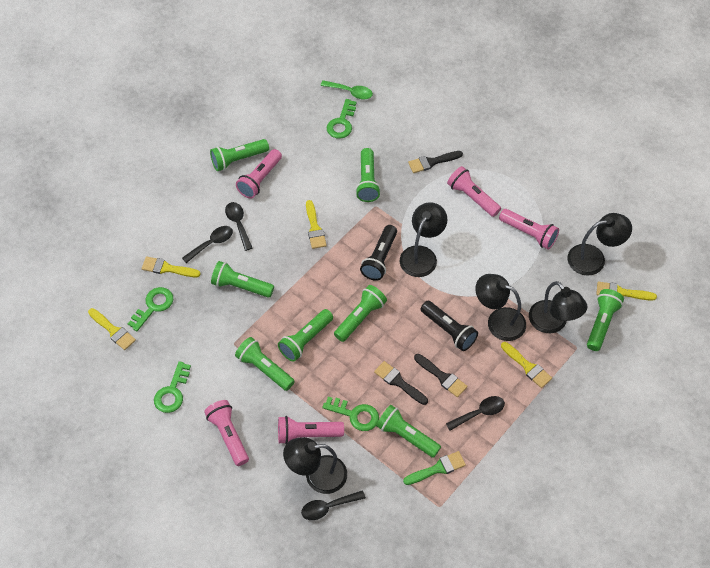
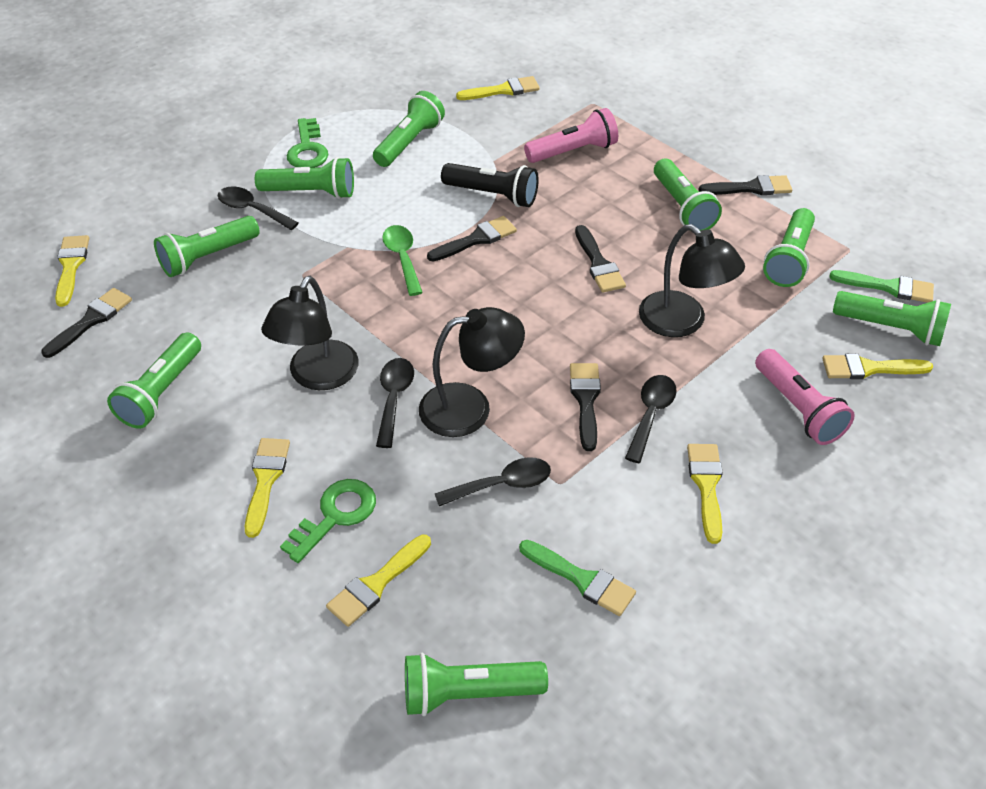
black brush: [374,361,428,405] [408,151,463,173] [414,354,468,397] = 3 -> [41,288,132,358] [427,216,517,261] [570,363,601,451] [575,225,626,293] [699,175,792,195] = 5
black flashlight: [360,225,397,281] [421,301,478,351] = 2 -> [441,163,539,207] = 1
black lamp: [283,437,347,494] [399,202,447,277] [475,274,526,341] [529,281,587,333] [567,213,632,276] = 5 -> [261,276,359,390] [419,307,525,437] [639,224,745,337] = 3
green brush: [403,451,466,485] = 1 -> [519,540,636,616] [829,270,934,303] = 2
green key: [128,287,173,331] [154,361,191,413] [322,397,379,431] [327,99,356,139] = 4 -> [280,479,376,563] [286,118,328,168] = 2
pink flashlight: [204,400,249,466] [236,149,282,198] [278,416,344,444] [447,166,501,217] [499,209,559,249] = 5 -> [524,108,618,163] [755,349,855,445] = 2
yellow brush: [88,308,136,350] [142,256,200,277] [306,200,327,249] [501,342,552,388] [596,282,657,301] = 5 -> [55,235,89,307] [245,438,290,538] [326,535,431,627] [456,76,540,100] [687,444,723,544] [822,353,933,379] = 6

